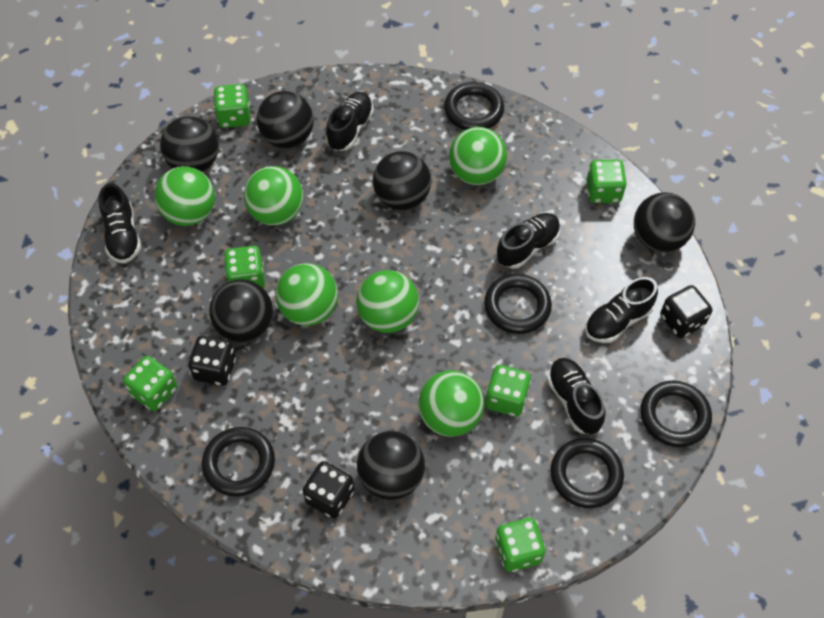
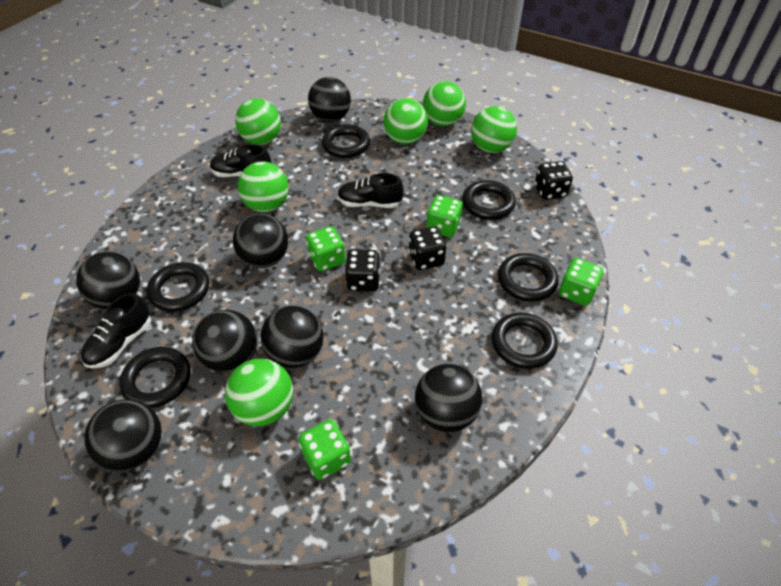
black ball: [160,116,219,172] [209,279,273,343] [257,91,314,148] [357,431,425,500] [372,151,431,210] [634,192,695,253] = 6 -> [76,252,140,309] [84,399,162,471] [192,310,257,372] [233,214,288,268] [260,306,323,368] [308,77,351,122] [415,364,482,432] = 7
black ring: [202,427,275,496] [444,82,504,130] [484,274,552,334] [550,438,624,508] [640,381,712,447] = 5 -> [120,347,191,408] [147,262,209,312] [322,124,370,158] [462,180,516,220] [492,313,558,369] [498,253,558,301] = 6
black shoe: [99,183,141,263] [326,92,374,151] [497,213,560,269] [547,358,606,434] [585,277,658,343] = 5 -> [81,293,151,368] [210,144,271,177] [338,173,404,208] = 3
green dice: [123,356,177,411] [214,84,251,128] [224,246,265,288] [486,365,531,417] [495,518,546,572] [587,160,627,203] = 6 -> [299,419,351,480] [306,226,345,272] [426,195,463,238] [559,258,604,306] = 4

